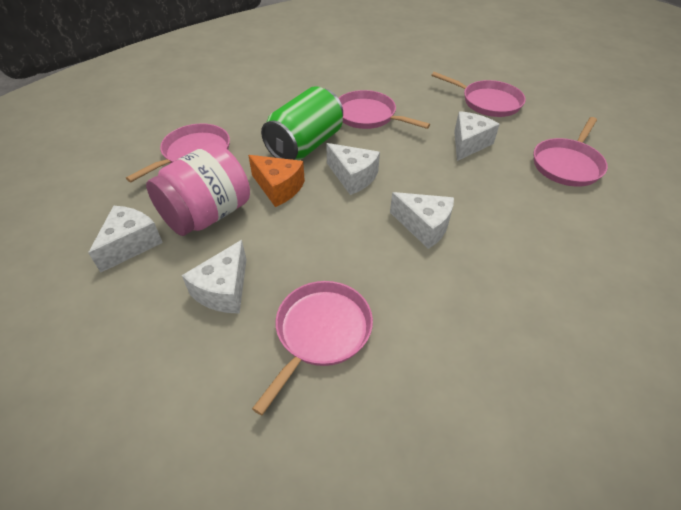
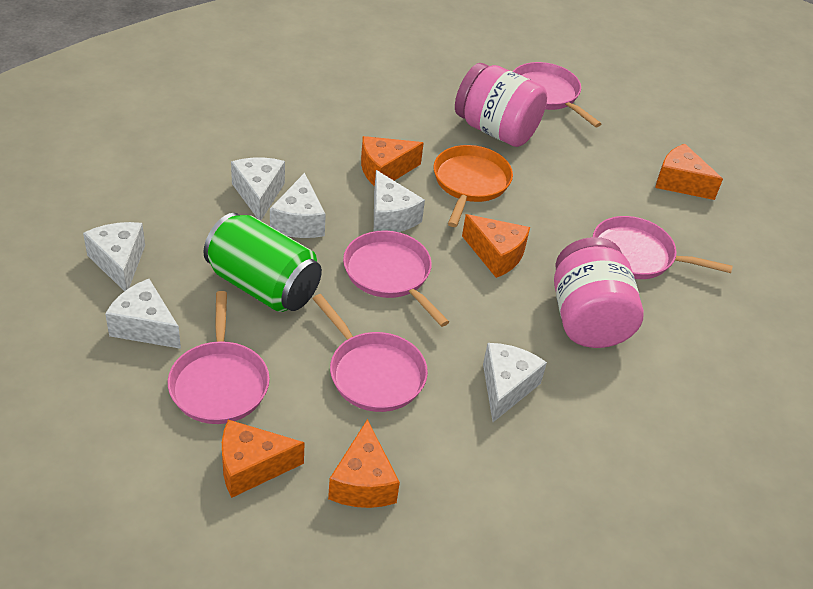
orange cheese: [248,155,305,207] = 1 -> [222,420,305,498] [328,419,400,508] [361,136,424,186] [462,214,530,278] [655,144,723,200] = 5
orange pan: none = 0 -> [434,145,513,227] = 1
pink jar: [146,143,250,236] = 1 -> [455,63,547,147] [554,237,644,348] = 2
white cheese: [88,206,163,272] [182,240,247,314] [326,143,380,195] [390,192,454,249] [454,111,500,161] = 5 -> [83,222,145,291] [105,279,181,349] [231,158,285,221] [270,173,326,238] [374,170,425,232] [483,343,547,422] = 6

